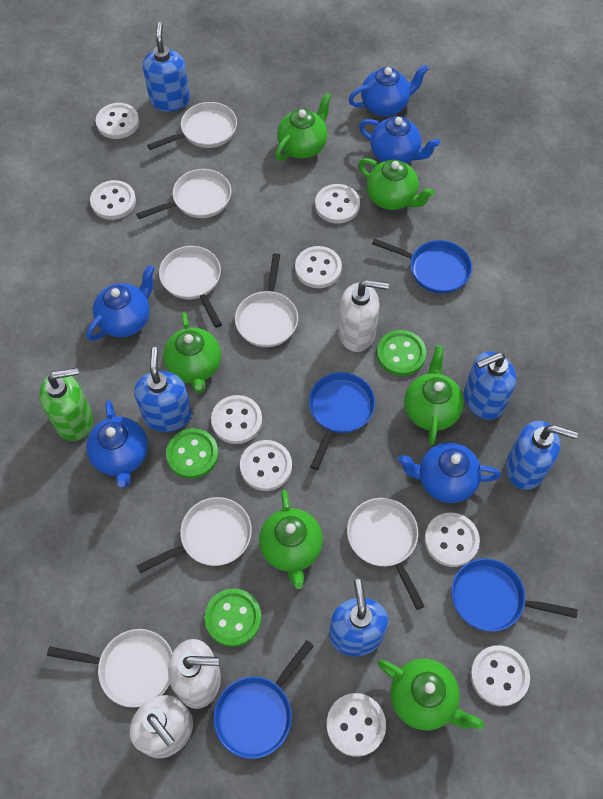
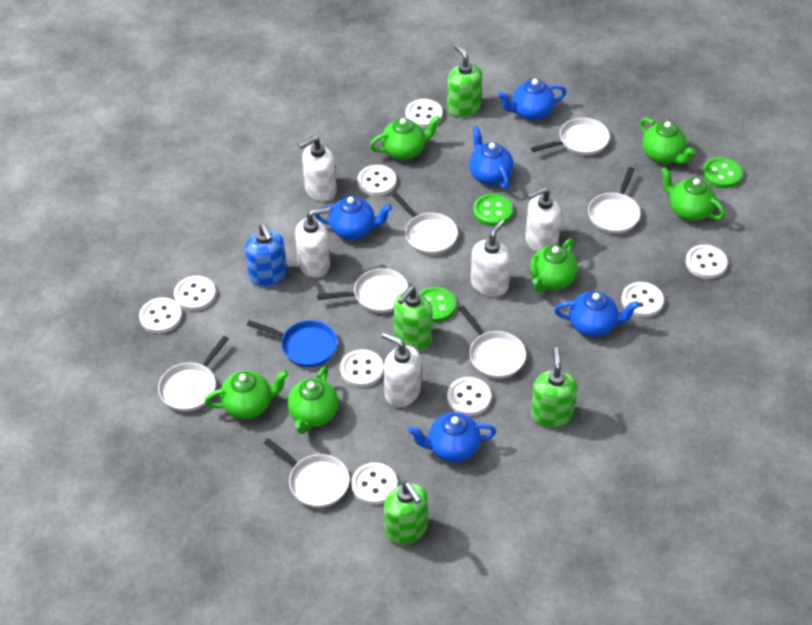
blue pan: [213,640,314,759] [309,372,375,470] [372,238,472,294] [451,558,578,632] = 4 -> [247,320,337,367] = 1
blue soap dispenser: [134,347,192,432] [143,22,190,112] [329,579,389,656] [464,351,516,420] [506,421,578,490] = 5 -> [245,224,287,287] = 1
green soap dispenser: [39,367,93,441] = 1 -> [384,482,428,545] [393,286,433,350] [447,44,482,117] [531,347,577,428] = 4
white soap dispenser: [130,695,193,758] [168,639,221,709] [338,280,389,352] = 3 -> [295,207,330,278] [298,136,337,202] [382,332,421,407] [471,219,511,297] [526,187,561,252] = 5

